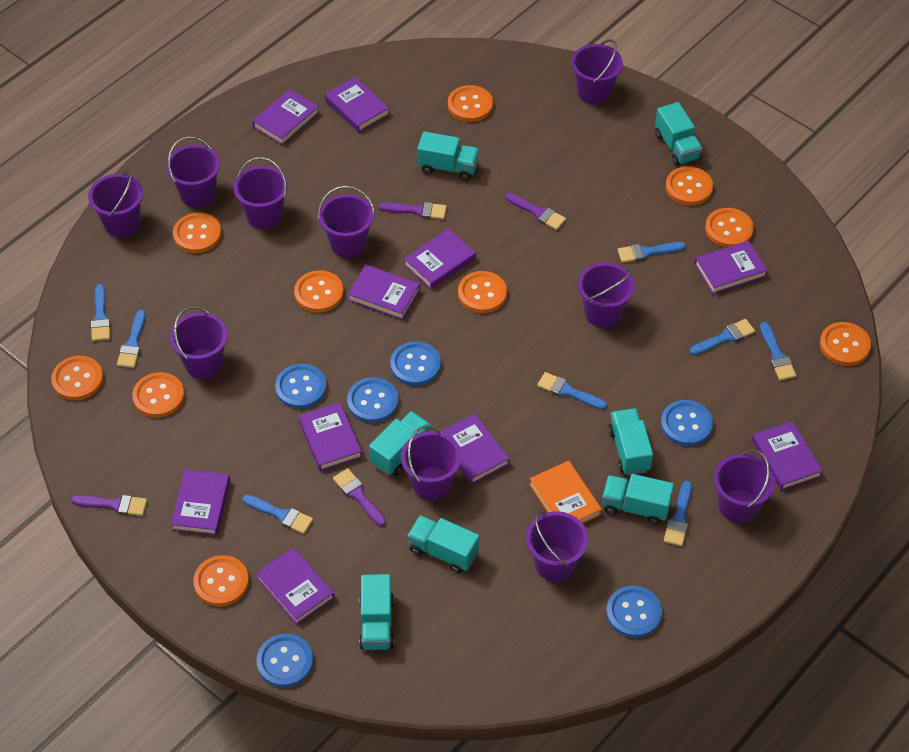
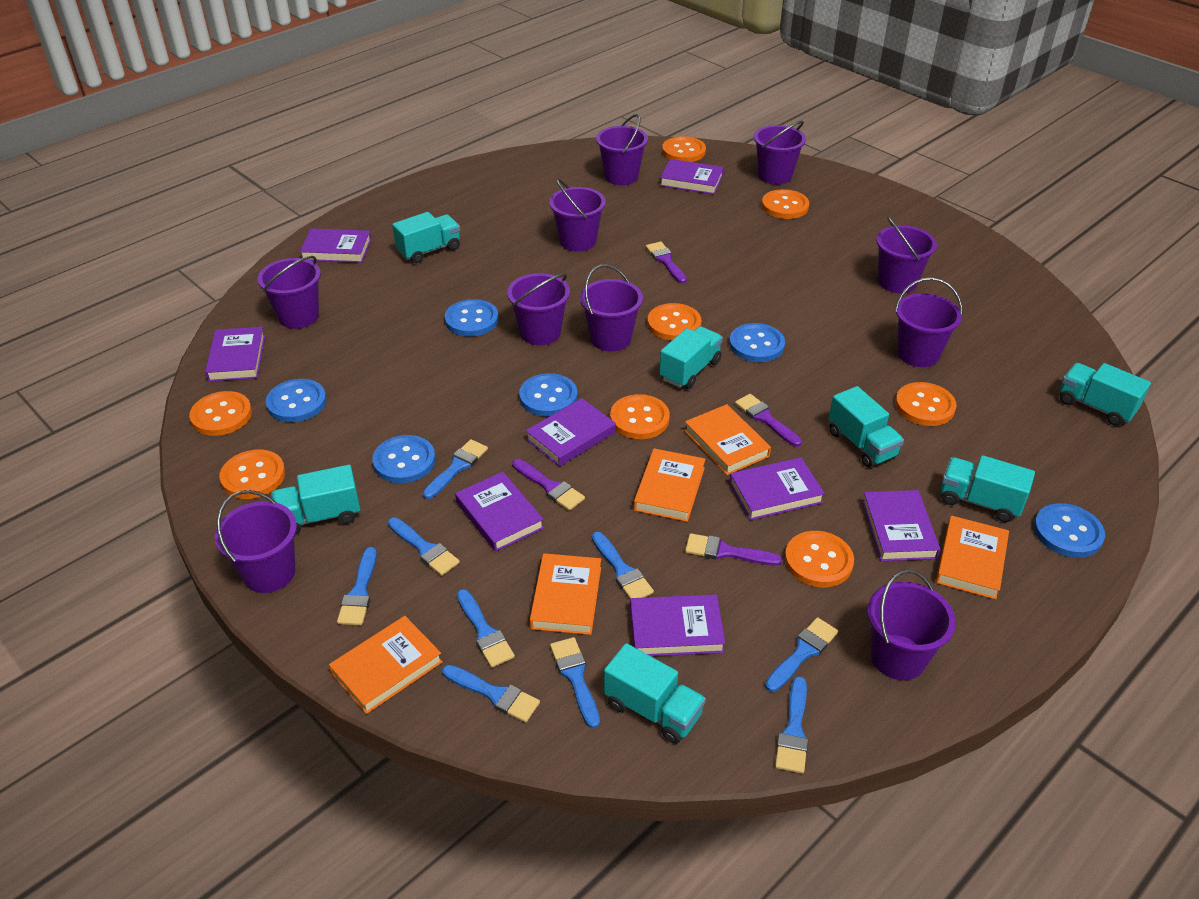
blue brush: [91,284,110,341] [117,310,146,368] [242,495,313,534] [537,372,607,410] [618,242,686,263] [664,481,692,546] [690,319,755,355] [760,322,797,381] = 8 -> [337,547,377,625] [388,517,460,576] [423,439,488,499] [442,665,540,722] [457,589,515,668] [550,637,600,729] [592,532,654,599] [765,617,838,692] [775,676,808,773] = 9
orange book: [529,461,602,523] = 1 -> [329,616,443,714] [530,553,601,635] [634,448,705,522] [684,404,771,475] [936,516,1009,600] = 5
orange button: [51,356,103,401] [132,372,184,418] [173,213,221,253] [193,555,249,607] [294,270,344,313] [448,85,493,122] [458,271,507,313] [666,166,713,206] [705,208,754,248] [820,322,871,366] = 10 -> [189,391,252,436] [220,450,285,499] [610,394,670,439] [647,303,701,341] [662,136,706,162] [762,189,809,219] [785,531,854,587] [895,382,957,426] = 8
purple book: [171,469,230,536] [252,89,319,145] [256,547,335,625] [298,402,362,471] [325,77,390,132] [348,265,420,320] [404,229,476,289] [442,414,510,484] [695,241,768,294] [752,421,823,491] = 10 -> [205,327,265,382] [300,228,371,263] [455,472,544,552] [526,398,616,467] [630,594,725,656] [660,159,724,194] [729,457,825,520] [862,490,941,561] = 8

